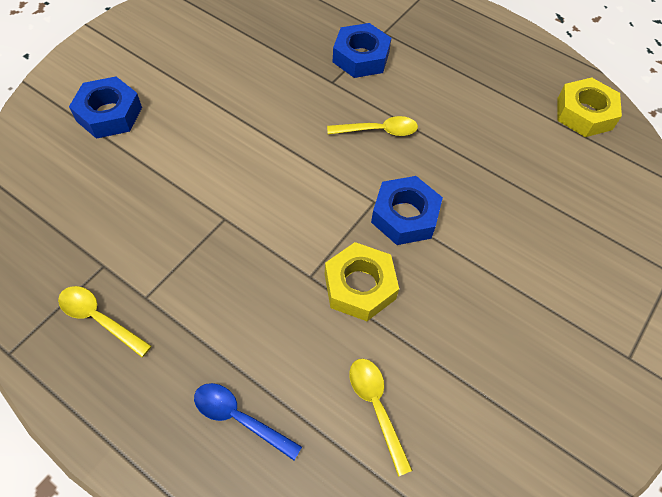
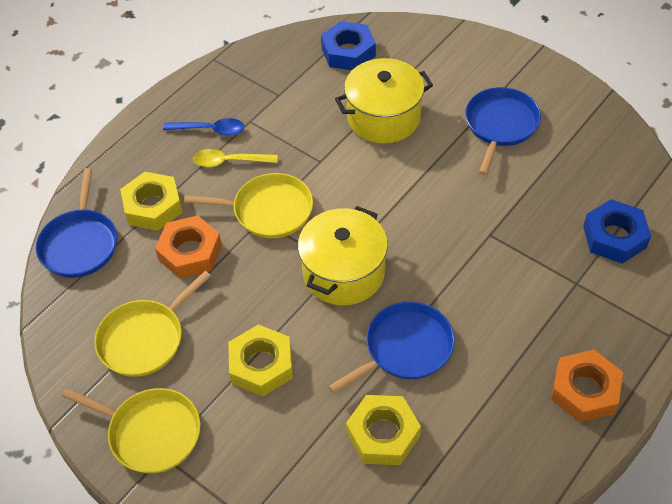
blue nut: [69,77,142,139] [333,23,391,78] [371,176,443,245] = 3 -> [321,21,376,70] [583,199,651,264] = 2
blue pan: none = 0 -> [36,168,117,278] [328,302,455,394] [465,87,541,175] = 3
orange nut: none = 0 -> [155,216,222,279] [551,350,623,423] = 2
yellow nut: [325,242,399,321] [557,77,622,137] = 2 -> [120,172,183,231] [228,324,293,397] [346,395,421,465] = 3
yellow pan: none = 0 -> [62,388,200,474] [94,271,211,377] [184,173,313,238] = 3
yellow pot: none = 0 -> [298,206,388,306] [335,58,433,144] = 2
yellow spoon: [58,286,152,357] [327,116,418,136] [349,359,413,477] = 3 -> [193,149,278,167] = 1

